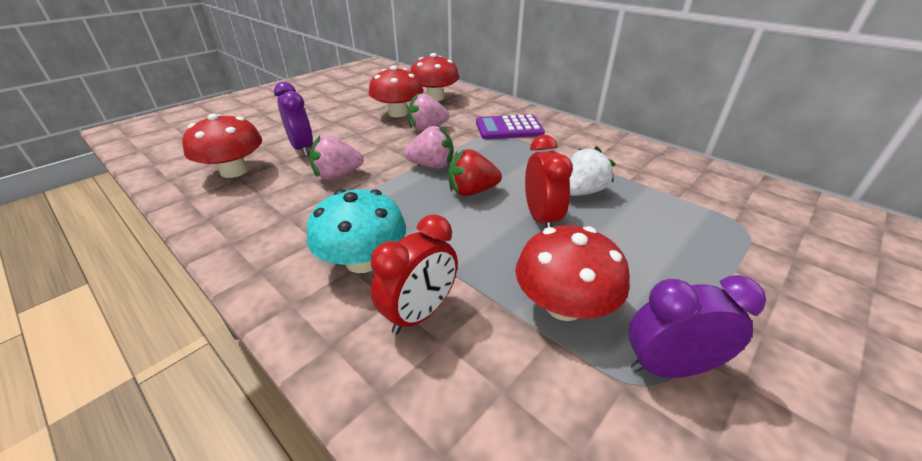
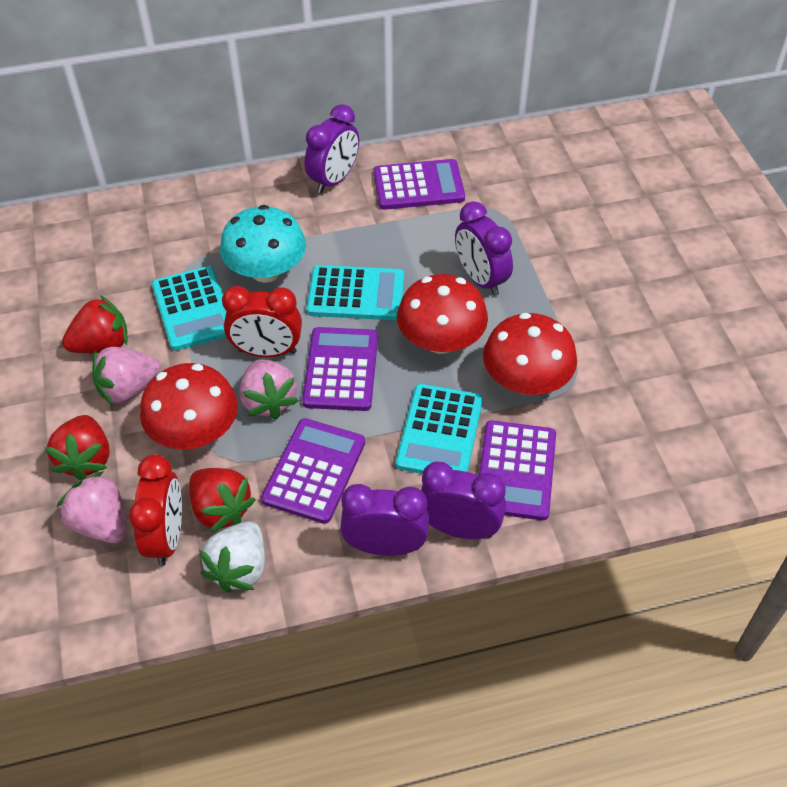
purple calculator: [476,114,545,139] = 1 -> [261,418,365,524] [302,327,378,411] [373,159,465,210] [479,420,556,521] = 4
purple clock: [274,82,313,156] [628,275,766,378] = 2 -> [305,104,359,194] [340,484,429,556] [421,462,506,539] [455,201,513,296] = 4
red mushroom: [182,113,262,178] [369,65,423,117] [410,53,459,101] [515,226,630,321] = 4 -> [140,363,238,449] [397,274,488,354] [483,313,577,395] = 3
red strawberry: [449,149,502,196] = 1 -> [45,415,110,481] [62,295,128,353] [189,468,256,533] = 3
turquoise calculator: none = 0 -> [152,266,226,351] [306,265,404,320] [396,384,483,474] = 3

